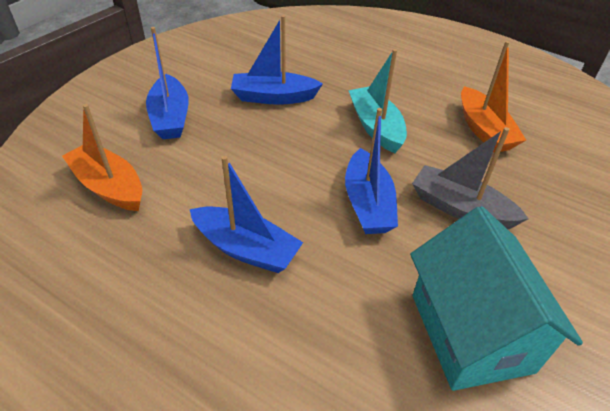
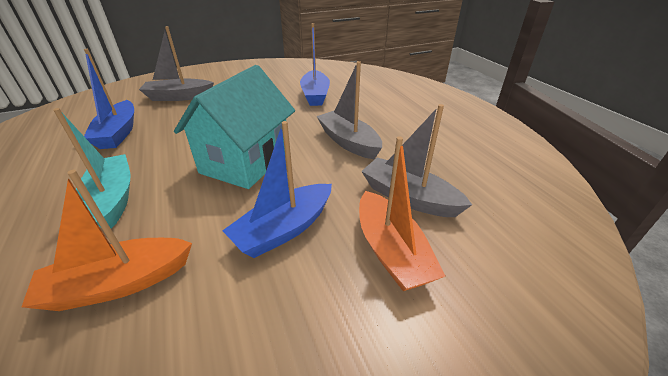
blue boat: [146,27,189,139] [190,156,303,273] [231,15,323,105] [345,108,398,234] = 4 -> [84,49,134,149] [222,121,332,258] [300,23,330,106] = 3
grey boat: [412,127,529,229] = 1 -> [139,26,214,101] [317,61,382,159] [361,104,472,217] = 3

